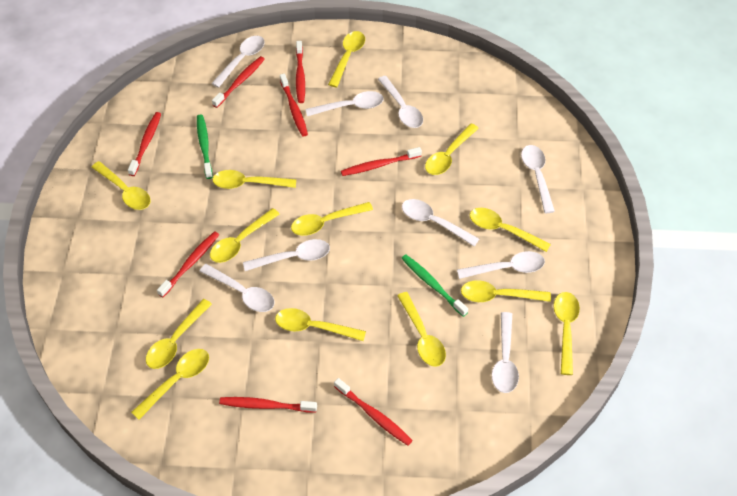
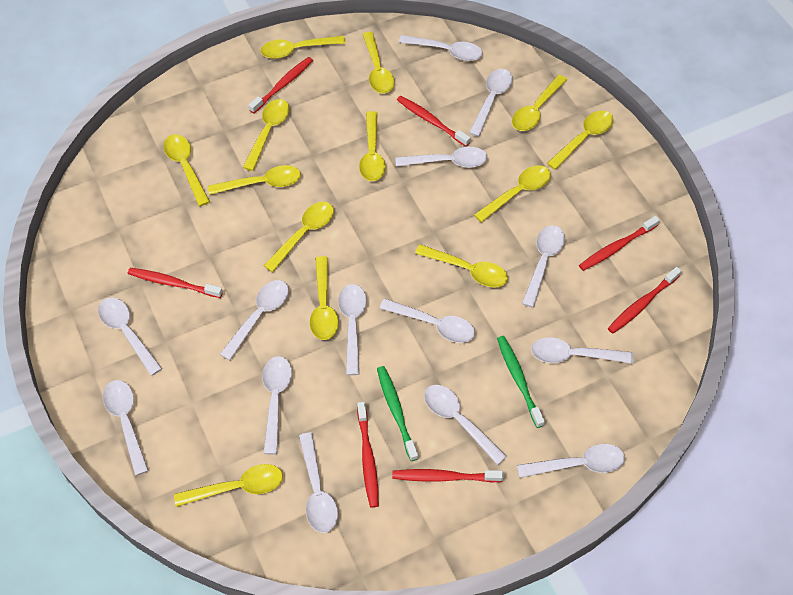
red toothbrush: [128,112,161,176] [157,231,219,297] [212,56,265,108] [219,397,317,412] [280,74,308,137] [296,41,305,103] [334,378,413,446] [341,147,422,176] = 8 -> [128,268,223,298] [249,57,313,114] [357,402,379,508] [392,469,504,482] [397,96,470,146] [579,216,660,271] [608,267,681,333] = 7
white spoon: [199,264,274,312] [211,36,265,88] [243,239,330,271] [306,91,384,116] [378,76,423,128] [402,199,479,247] [457,251,545,279] [492,312,519,393] [521,145,555,213] = 9 -> [98,298,162,376] [103,380,149,476] [220,280,289,360] [262,356,292,454] [299,432,338,533] [338,284,367,375] [379,298,475,343] [396,147,487,168] [399,35,482,61] [424,385,507,465] [469,69,512,137] [517,444,625,478] [522,225,565,308] [531,337,633,364] = 14

